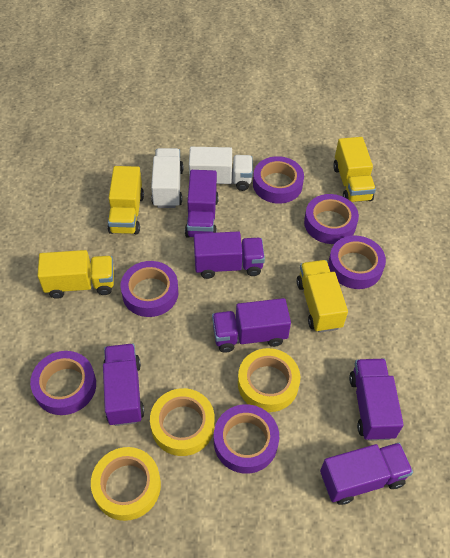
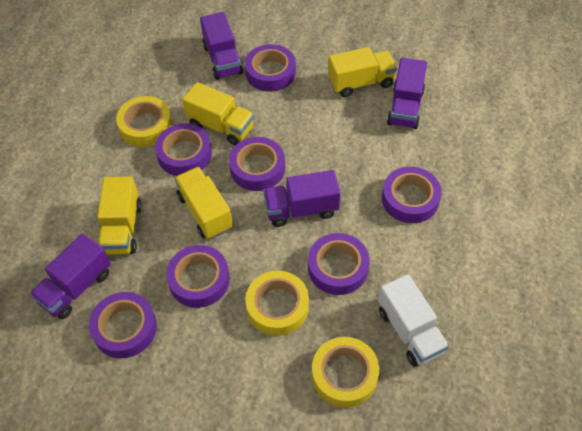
purple tape: [30,351,96,415] [121,261,178,317] [214,404,279,474] [253,156,304,204] [304,194,359,244] [328,235,386,289] = 6 -> [89,292,157,358] [155,124,212,176] [166,245,230,308] [229,137,285,191] [245,44,296,92] [308,233,370,295] [382,167,442,223] = 7
purple truck: [103,344,144,426] [185,170,219,238] [194,231,265,279] [212,298,291,353] [320,443,413,505] [349,359,404,441] = 6 -> [30,234,111,319] [200,12,243,80] [263,170,340,227] [387,58,427,129] = 4
white truck: [151,148,183,208] [189,147,253,191] = 2 -> [378,274,449,367] = 1

